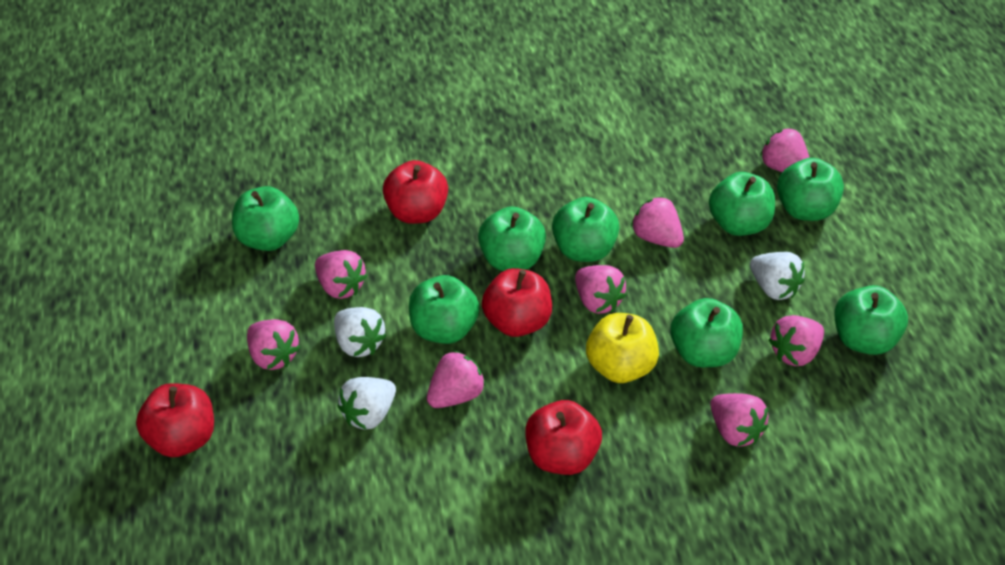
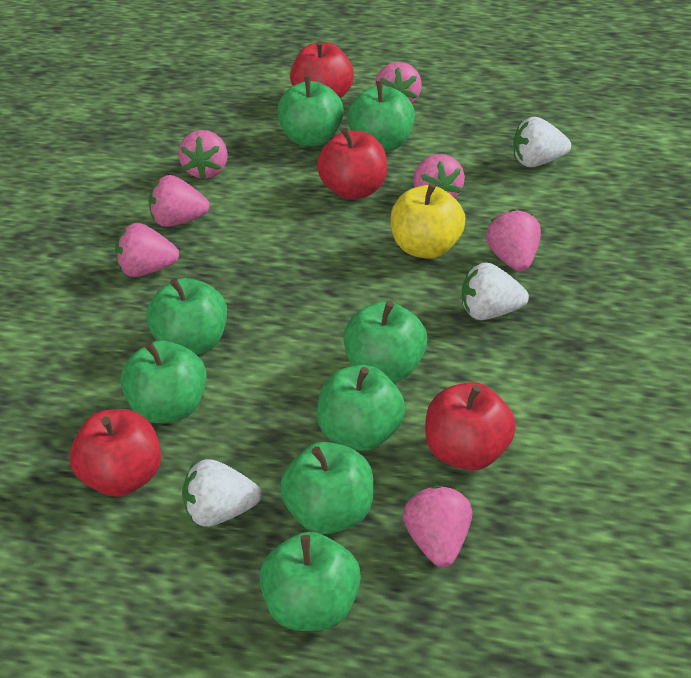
pink strawberry: [247,319,300,370] [315,250,367,299] [427,350,485,408] [575,265,627,314] [631,196,684,248] [710,393,769,447] [760,128,809,172] [769,315,824,366] = 8 -> [115,223,179,277] [149,175,210,227] [178,130,228,179] [375,62,422,104] [403,486,472,567] [413,154,465,198] [486,209,541,271] = 7

